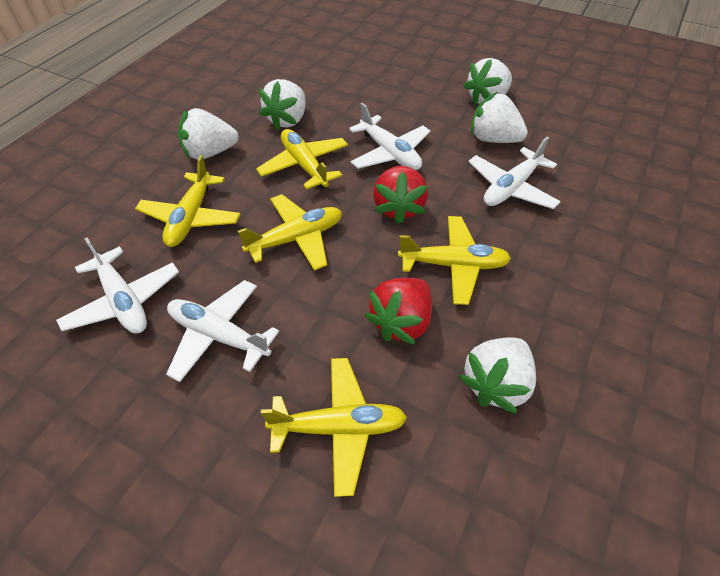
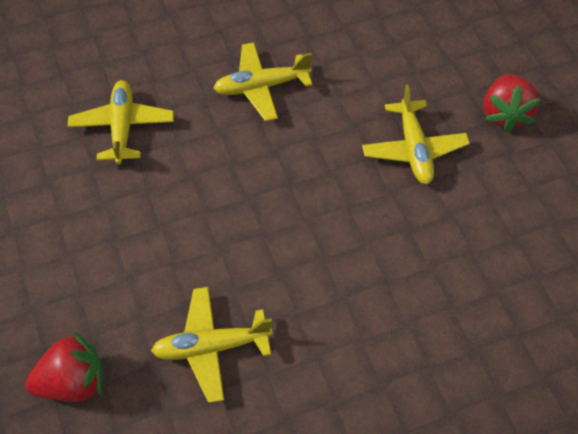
white plane: [56,238,179,334] [166,280,279,382] [349,103,431,170] [468,137,561,209] = 4 -> none = 0
white strawberry: [178,108,239,160] [259,79,306,130] [459,337,536,414] [463,58,512,106] [471,92,528,143] = 5 -> none = 0
yellow plane: [135,155,240,247] [238,194,342,271] [256,129,348,190] [261,358,407,497] [398,216,511,305] = 5 -> [68,80,174,164] [151,287,273,403] [213,42,312,121] [362,85,470,184] = 4

